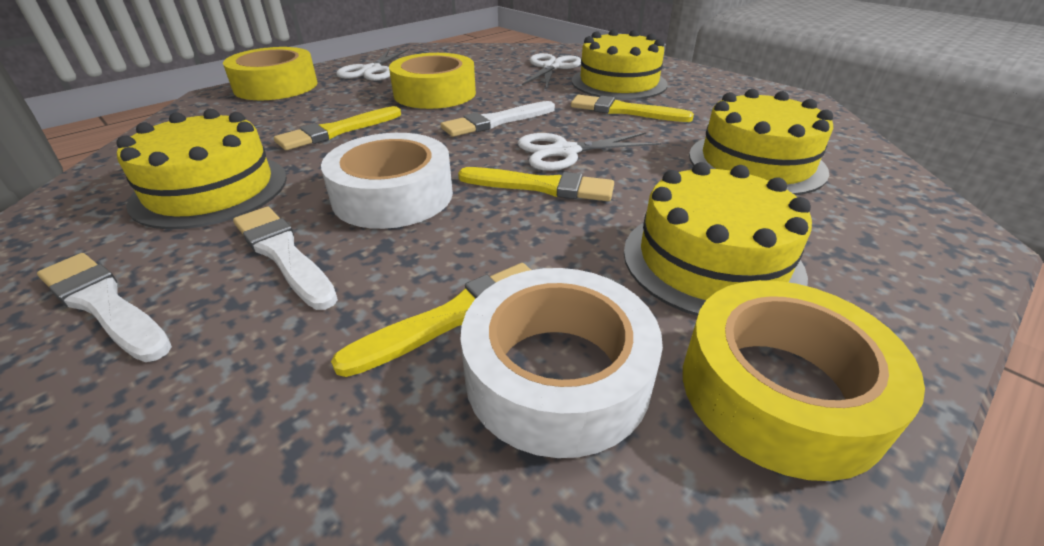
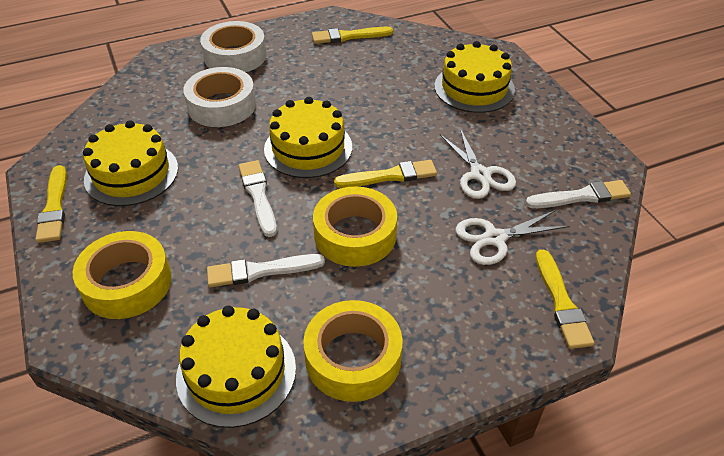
white scissors: [336,49,409,81] [518,132,661,171] [522,53,581,89] = 3 -> [440,129,516,199] [455,210,570,265] = 2

